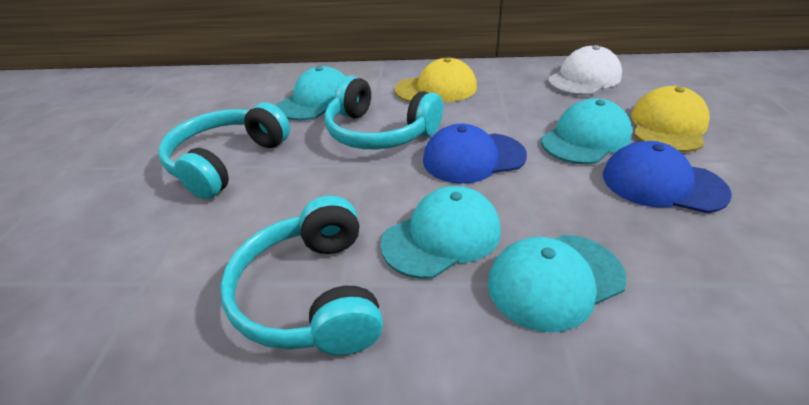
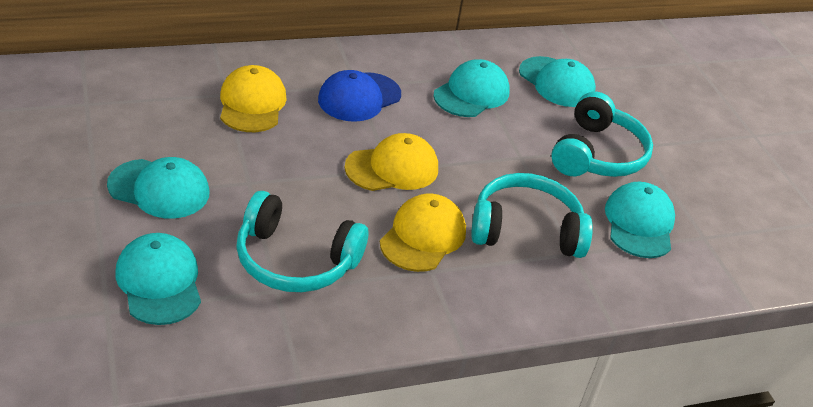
blue cap: [423,123,527,184] [603,141,732,213] = 2 -> [318,70,401,122] = 1
turquoise cap: [277,66,346,121] [381,186,501,279] [488,235,627,332] [541,98,632,164] = 4 -> [107,157,209,219] [116,233,201,325] [433,59,510,117] [519,56,596,107] [605,182,675,258] = 5
white cap: [548,45,622,96] = 1 -> none = 0
yellow cap: [395,57,477,102] [631,86,710,152] = 2 -> [220,65,287,132] [345,133,438,191] [380,194,466,272] = 3

